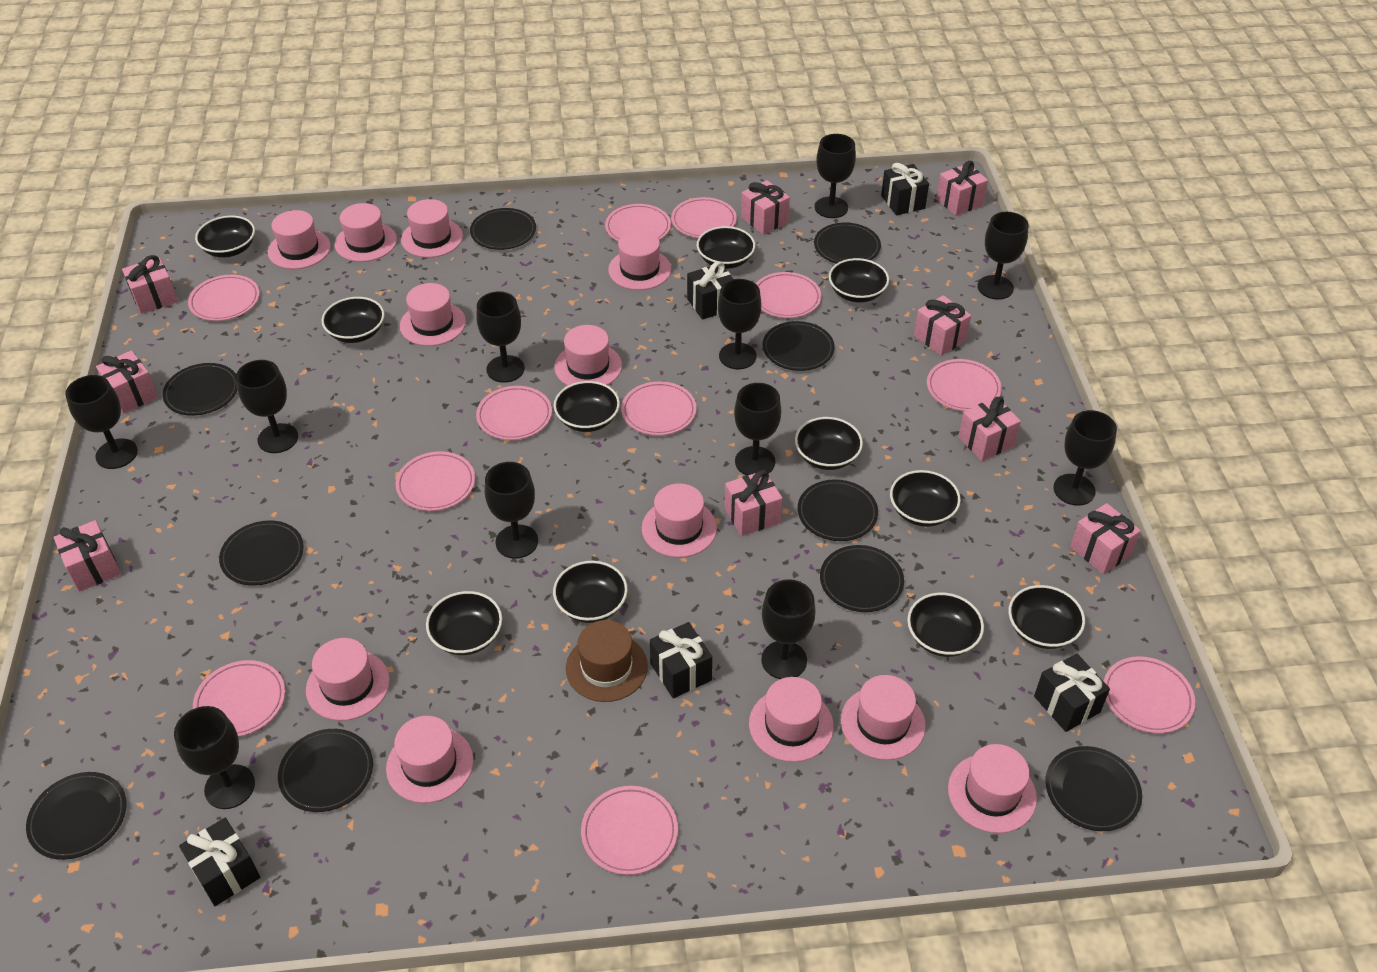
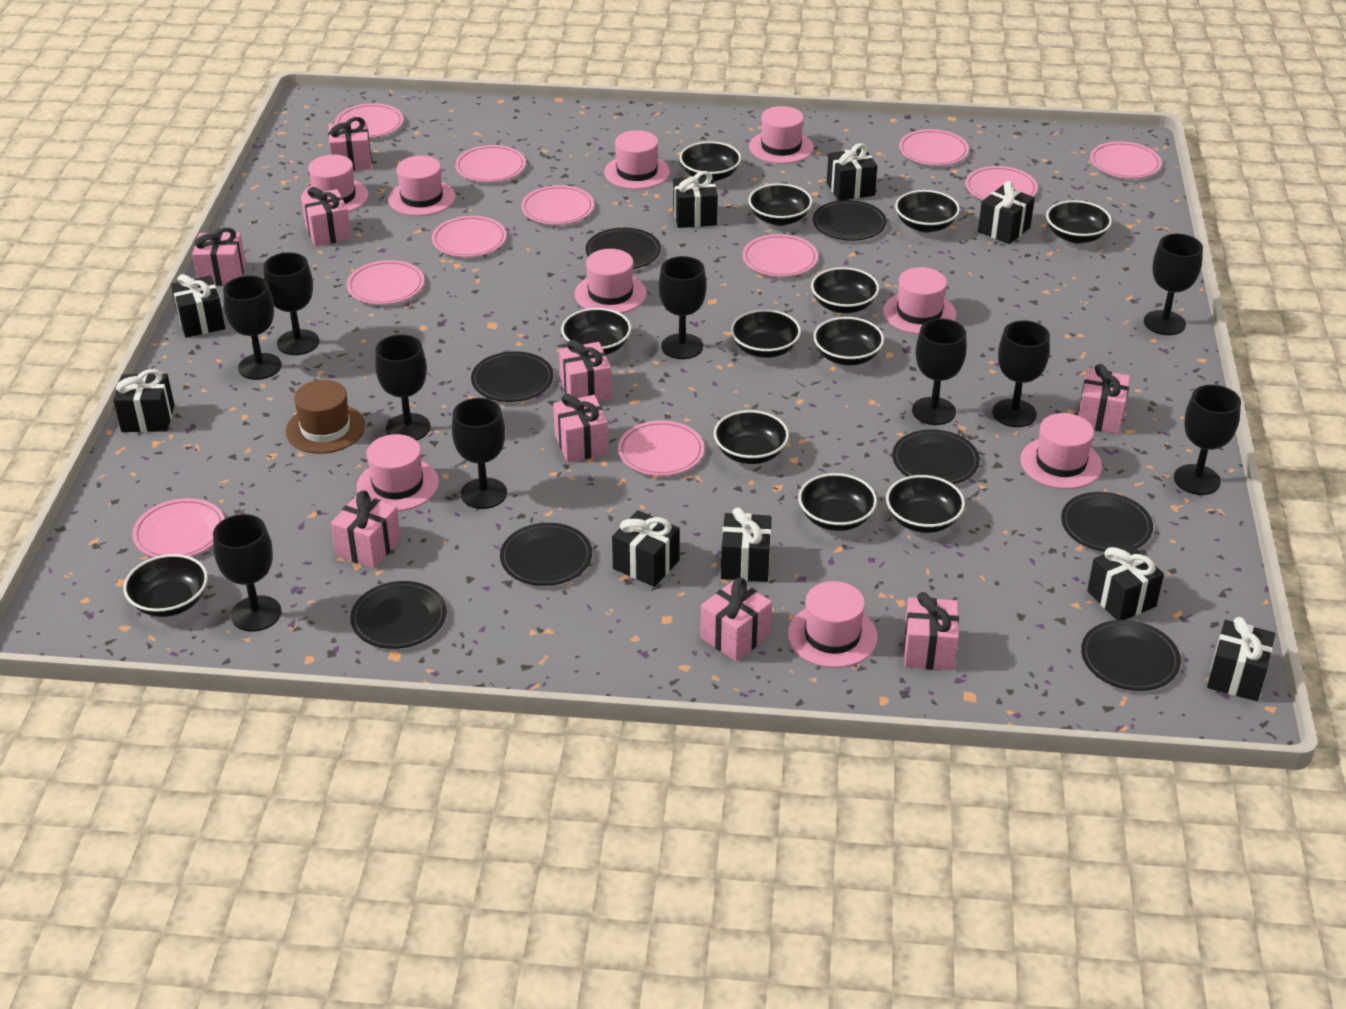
black bowl: [195,216,255,257] [322,297,385,343] [426,591,502,655] [553,561,628,623] [554,381,620,432] [696,226,755,269] [795,417,863,470] [829,258,889,303] [890,470,961,527] [907,593,984,657] [1008,585,1085,649] = 11 -> [123,554,208,617] [561,308,631,355] [679,141,741,182] [714,410,789,464] [731,309,801,358] [748,183,812,226] [798,473,877,531] [811,267,879,313] [813,317,884,365] [886,475,965,533] [895,190,960,232] [1046,200,1112,243] = 12
black gift: [179,818,260,906] [650,622,712,698] [687,261,733,320] [881,163,929,215] [1034,654,1110,732] = 5 -> [113,369,175,432] [171,274,225,338] [612,510,680,587] [673,171,718,228] [721,508,772,582] [827,143,877,201] [978,181,1035,244] [1087,544,1164,620] [1207,617,1275,701] = 9
black goblet: [65,375,138,469] [174,706,255,809] [236,360,298,453] [476,291,525,383] [485,462,538,559] [718,279,761,369] [734,383,781,475] [761,579,816,679] [814,134,856,218] [977,212,1028,300] [1053,410,1117,506] = 11 -> [213,514,281,632] [223,276,281,380] [264,252,319,355] [375,335,431,441] [452,398,507,509] [658,256,707,359] [912,318,967,425] [992,320,1050,427] [1144,234,1203,335] [1174,385,1241,495] = 10
black plate: [26,772,127,860] [162,363,238,416] [219,520,304,586] [278,729,373,812] [470,208,536,250] [763,321,835,371] [798,479,878,541] [814,223,881,264] [820,545,904,612] [1045,746,1142,831] = 10 -> [350,581,447,649] [471,351,554,402] [500,523,592,586] [586,228,661,269] [813,200,887,241] [892,429,980,484] [1061,492,1153,552] [1081,620,1181,691] = 8
pink hat: [268,210,331,269] [306,638,390,721] [335,203,397,262] [386,716,473,803] [400,283,466,346] [401,199,463,258] [554,325,622,386] [608,230,671,290] [642,483,717,558] [749,677,834,762] [841,675,926,760] [948,744,1037,833] = 12 -> [301,155,369,212] [357,434,439,511] [388,156,455,216] [574,249,647,313] [604,130,670,189] [749,106,814,164] [788,581,878,668] [883,267,956,334] [1020,413,1102,489] = 9

